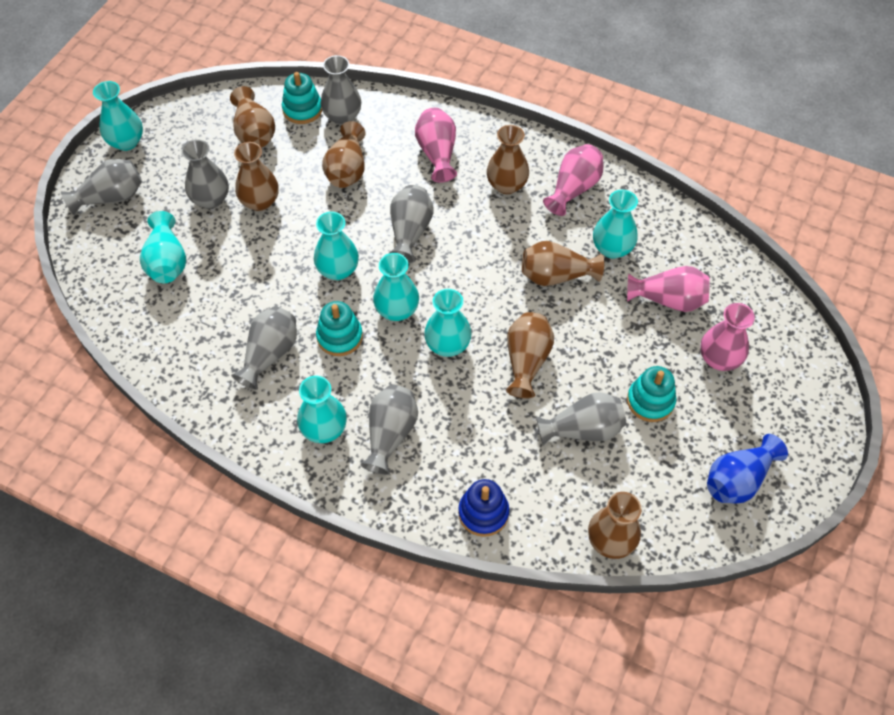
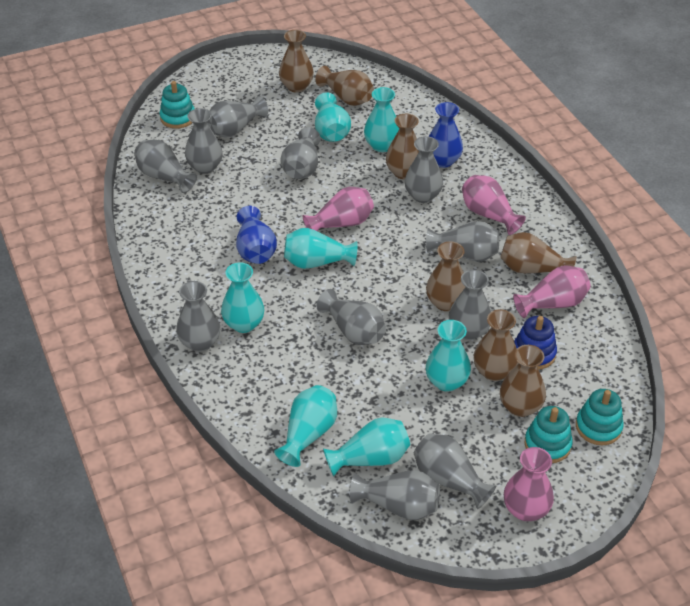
blue vase: [707,434,788,504] = 1 -> [236,206,277,264] [429,102,463,168] = 2
grey vase: [61,159,142,216] [181,139,229,209] [231,306,297,390] [321,55,361,125] [360,385,418,475] [390,185,434,264] [536,392,626,446] = 7 -> [134,140,197,193] [176,281,220,352] [185,108,223,174] [207,96,268,138] [281,127,321,179] [317,289,386,345] [350,470,440,520] [405,136,443,203] [414,433,496,509] [426,221,499,262] [449,270,491,340] = 11

